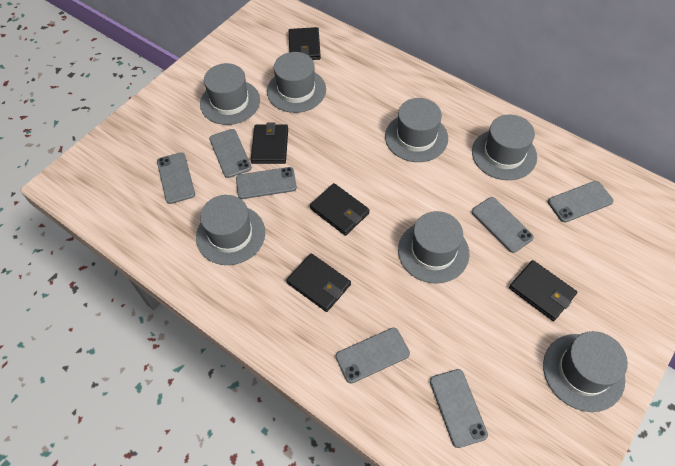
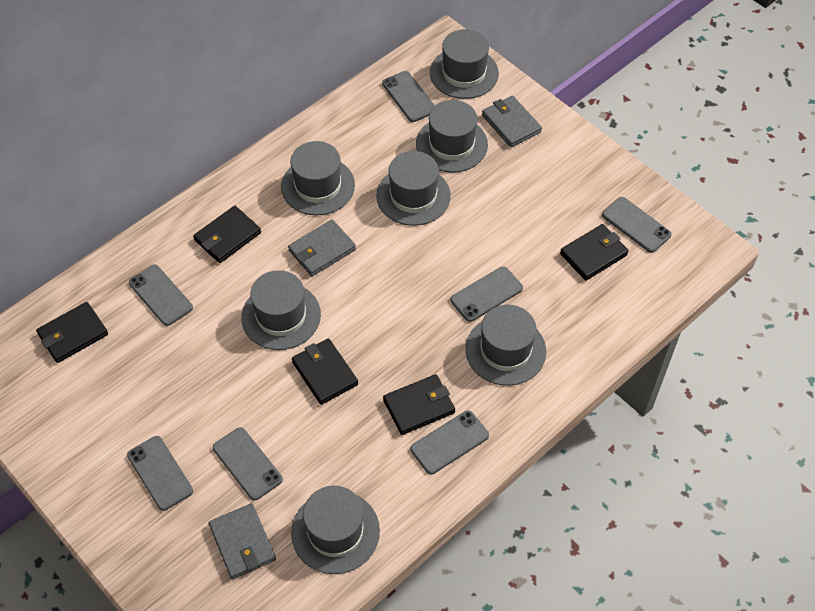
grey wallet: none = 0 -> [209,503,276,579] [288,219,356,276] [482,96,542,147] = 3

